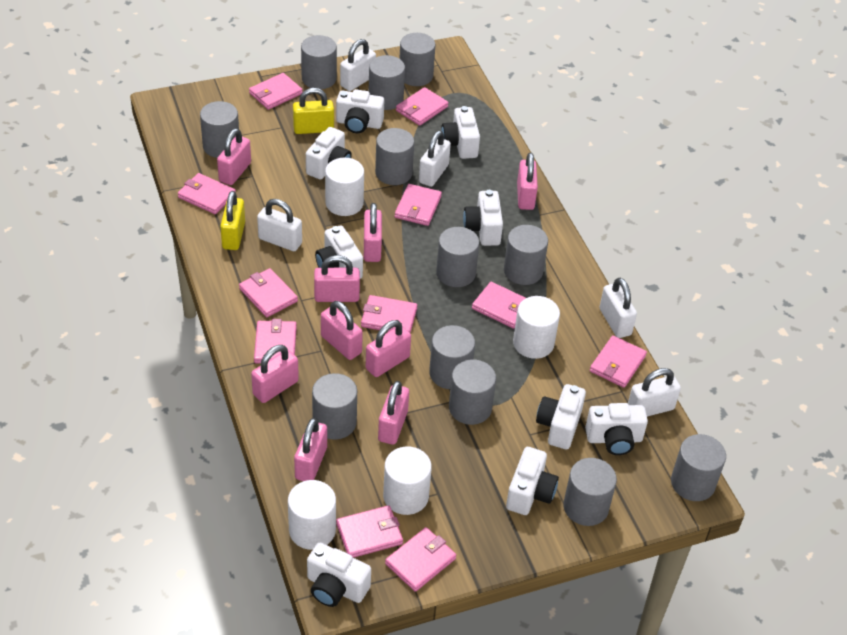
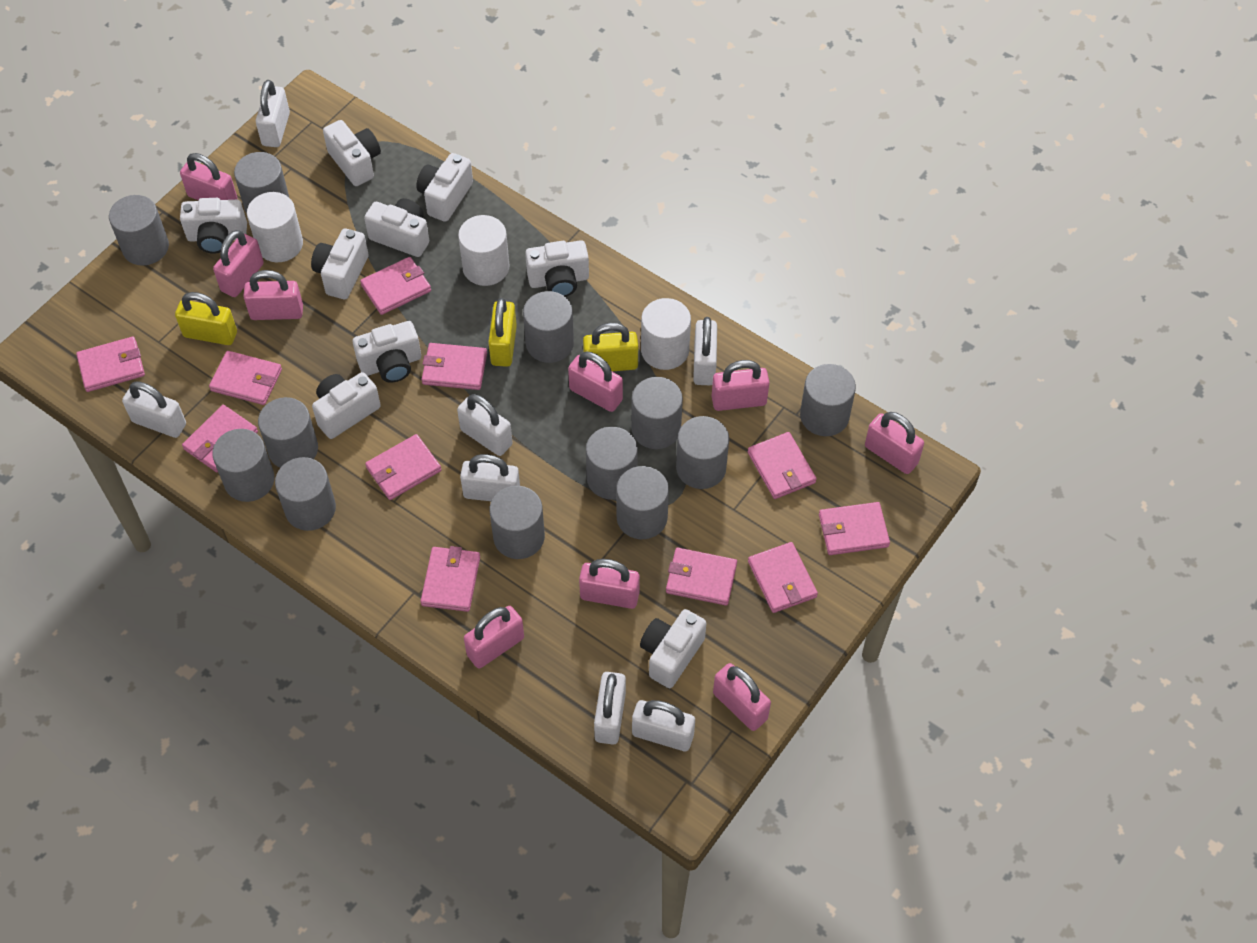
white cylinder: [288,480,336,550] [325,158,364,216] [383,446,432,515] [513,296,560,359] = 4 -> [247,192,303,262] [458,215,510,286] [641,298,691,370] = 3
white padlock: [257,199,302,251] [340,39,376,91] [419,131,451,187] [600,278,637,338] [628,368,681,417] = 5 -> [122,381,186,438] [256,80,290,147] [457,394,512,456] [460,454,520,501] [594,672,626,744] [632,700,695,751] [693,317,717,385] = 7
yellow padlock: [220,191,245,250] [293,88,334,134] = 2 -> [175,292,237,345] [488,298,517,367] [583,323,638,371] = 3

